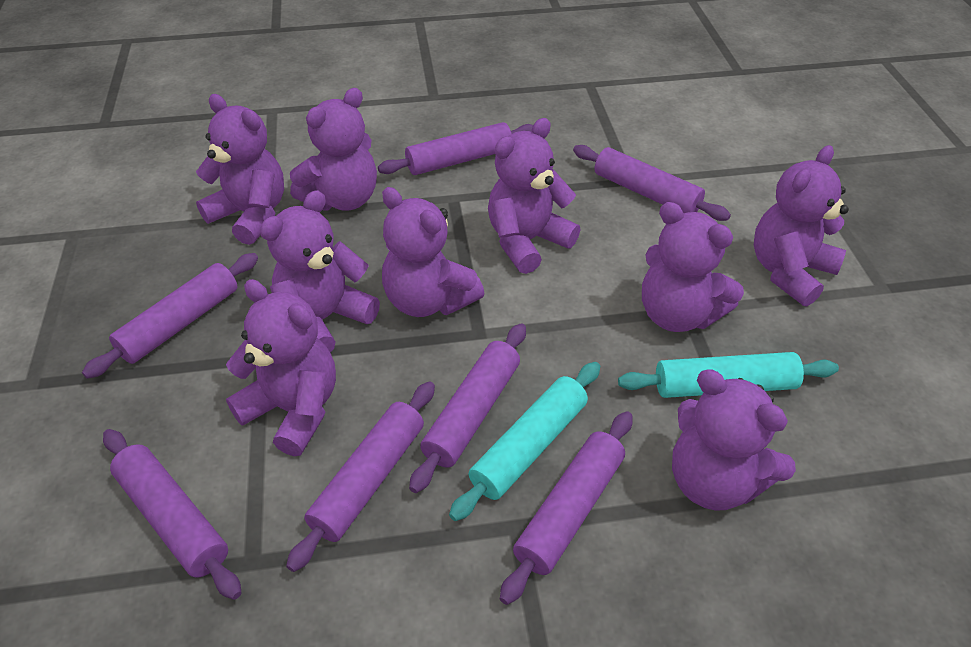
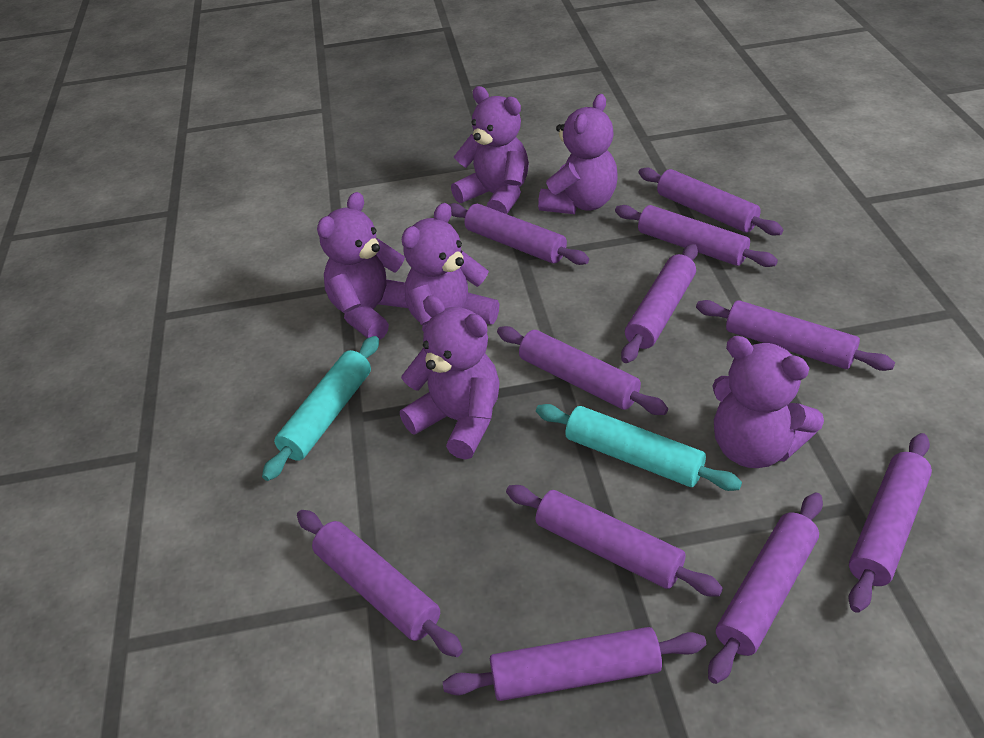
purple rolling pin: [82,253,258,379] [103,429,242,600] [286,381,435,572] [378,122,533,175] [409,323,526,493] [500,411,633,605] [573,145,731,221] = 7 -> [297,510,463,657] [443,627,706,701] [448,203,589,265] [497,326,668,415] [506,485,723,596] [615,205,778,267] [621,244,698,363] [639,167,783,236] [696,300,895,371] [708,493,823,684] [848,433,932,613] = 11
purple teddy bear: [196,94,284,245] [226,279,336,456] [260,190,380,352] [290,88,377,211] [382,187,485,317] [488,118,580,274] [642,202,744,332] [672,369,796,511] [754,145,849,307] = 9 -> [317,192,408,340] [400,295,500,460] [402,203,499,332] [451,86,529,214] [538,94,618,214] [712,336,824,468] = 6

